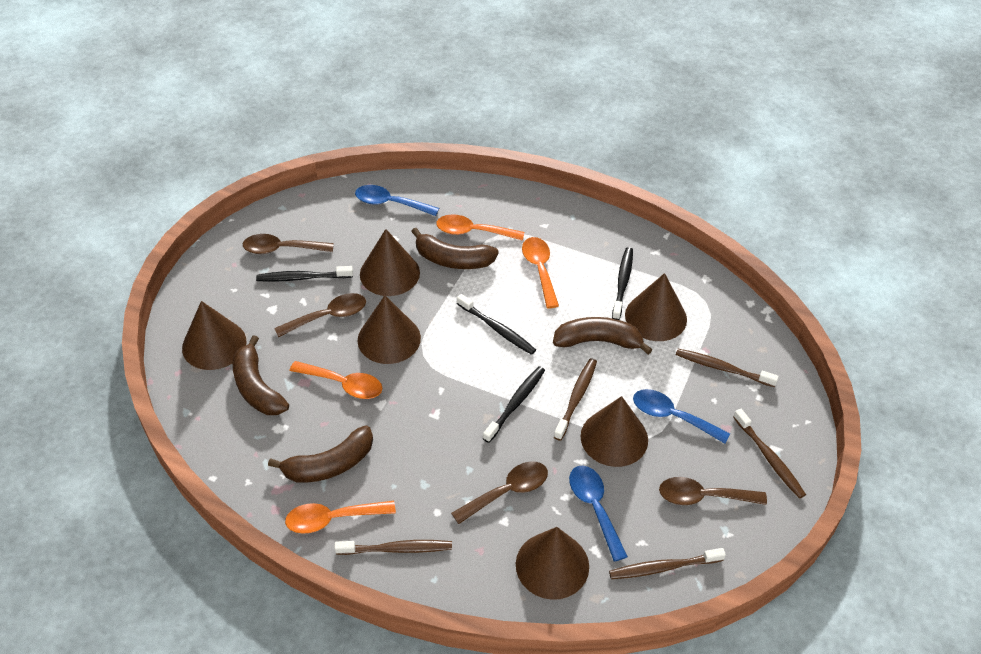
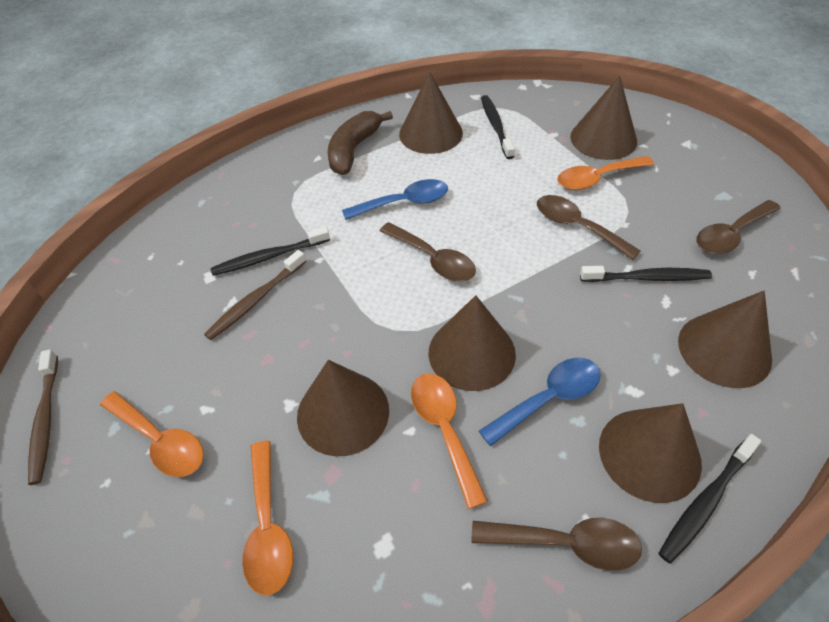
blue spoon: [355,185,439,216] [569,466,628,562] [633,389,730,444] = 3 -> [342,179,448,220] [479,358,601,446] = 2
brown banana: [233,335,289,415] [268,426,373,483] [411,228,499,269] [553,317,653,355] = 4 -> [328,111,393,175] = 1
brown toothbrush: [334,540,452,555] [554,358,597,441] [609,548,726,579] [676,349,779,387] [733,409,806,499] = 5 -> [28,350,58,485] [204,250,306,340] = 2

